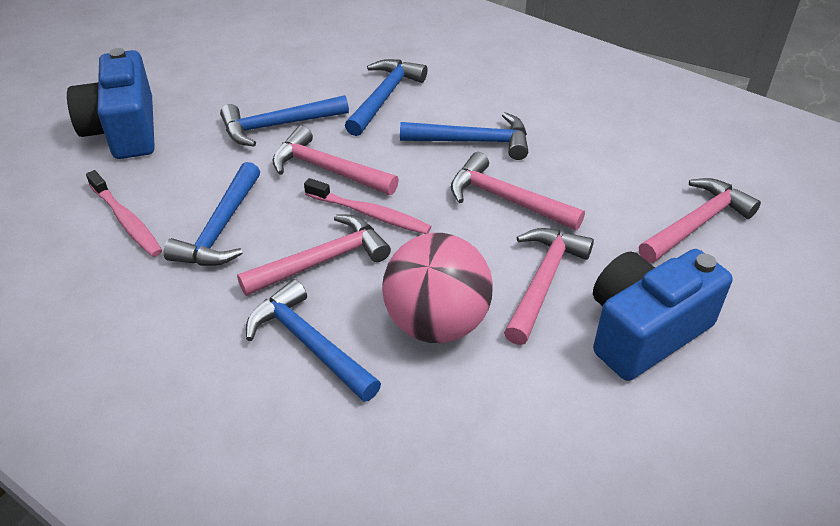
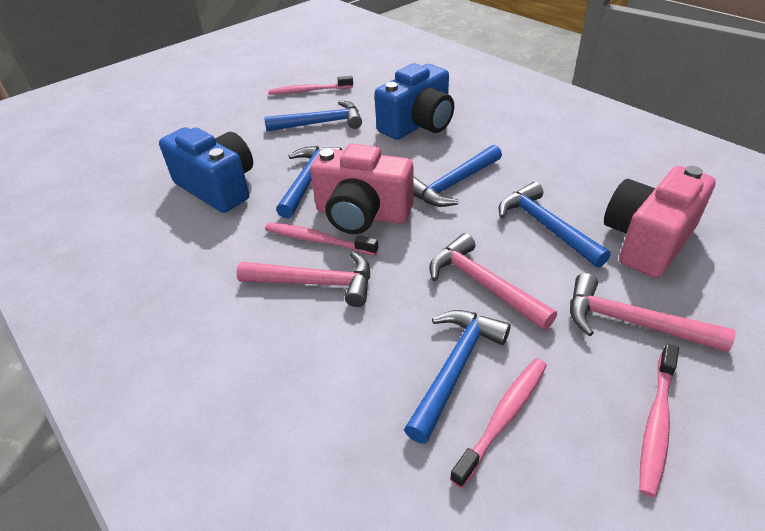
pink ball: [382,233,493,343] = 1 -> none = 0
pink camera: none = 0 -> [310,144,414,234] [604,166,716,278] = 2
pink hammer: [237,215,391,296] [272,126,399,195] [451,152,585,230] [504,228,594,345] [639,178,761,263] = 5 -> [236,251,370,307] [429,233,557,330] [570,273,735,352] = 3
pink toothbrush: [86,170,162,257] [304,178,432,234] = 2 -> [265,223,378,255] [268,76,353,95] [450,358,547,488] [639,344,679,497] = 4

